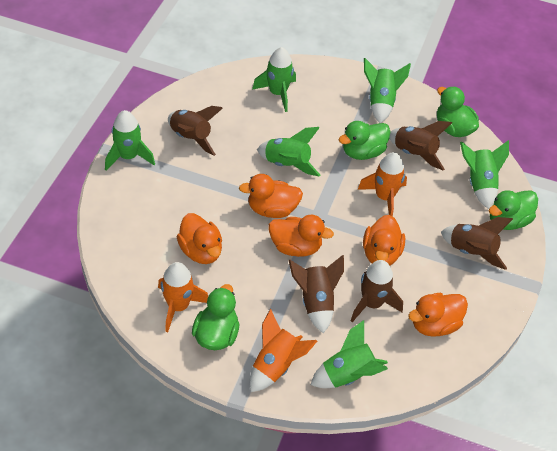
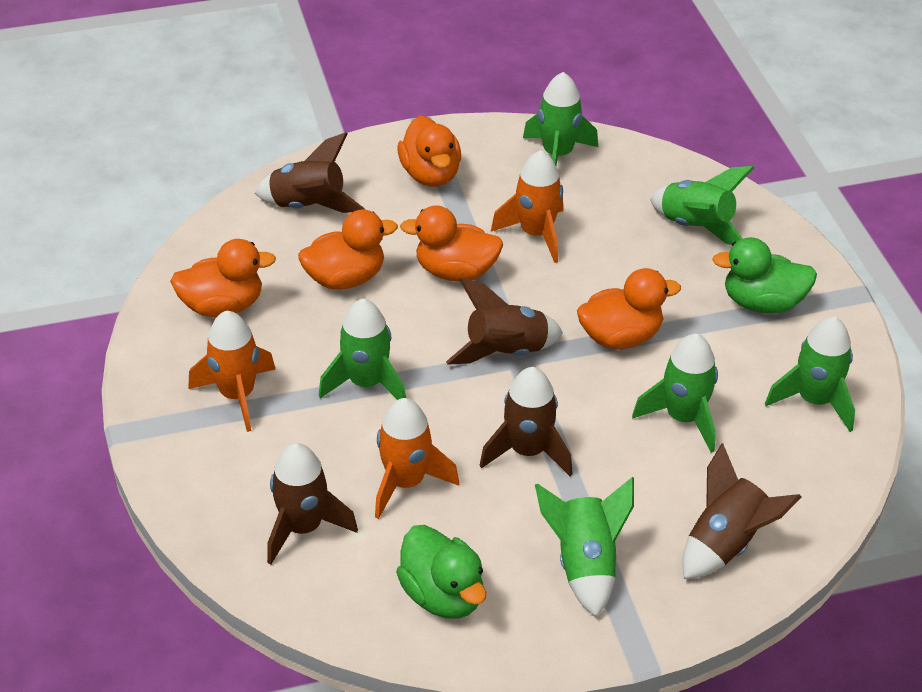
green duck: [192,284,239,350] [338,121,390,160] [437,87,479,137] [489,190,538,230] = 4 -> [396,525,486,619] [712,237,817,313] = 2

